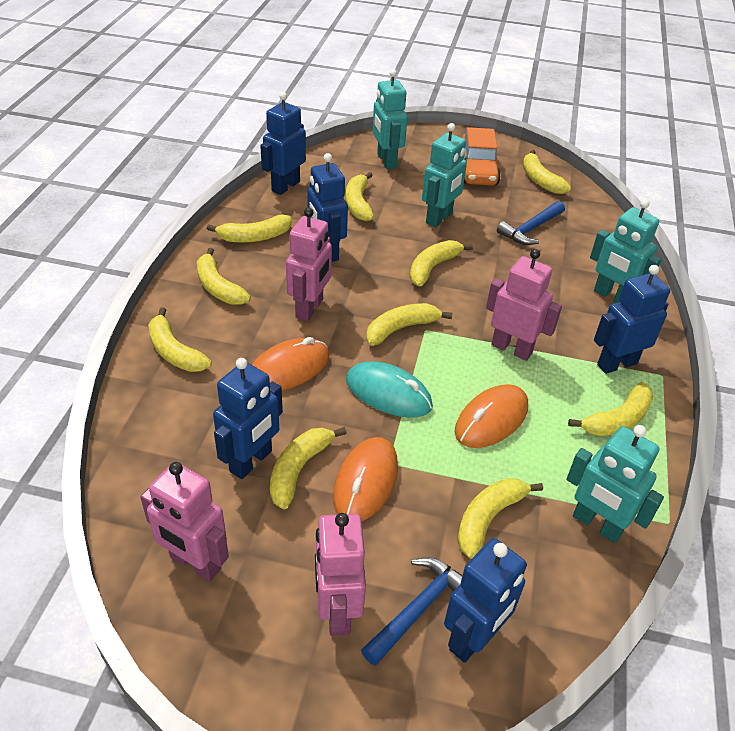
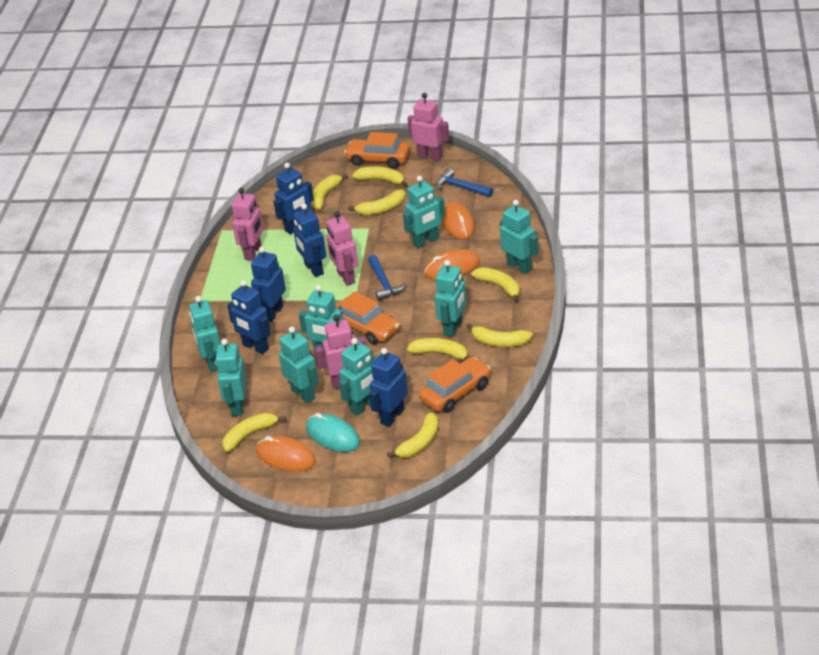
orange car: [462,127,501,185] = 1 -> [335,291,400,344] [344,132,410,168] [419,357,491,413] = 3
turquoise robot: [372,69,407,169] [422,123,467,227] [566,425,664,543] [590,199,662,303] = 4 -> [189,296,221,372] [215,339,247,416] [279,326,319,403] [299,285,346,353] [339,338,378,416] [403,176,445,248] [434,260,466,337] [500,200,539,274] = 8
yellow banana: [148,308,212,372] [197,248,251,305] [207,214,292,243] [270,427,347,510] [346,172,374,221] [366,303,453,346] [410,240,473,287] [457,478,543,559] [523,150,571,194] [568,382,654,436] = 10 -> [222,413,286,452] [311,174,348,210] [348,189,406,215] [352,166,408,187] [387,412,439,457] [407,338,469,360] [467,323,533,347] [471,267,520,302] = 8

